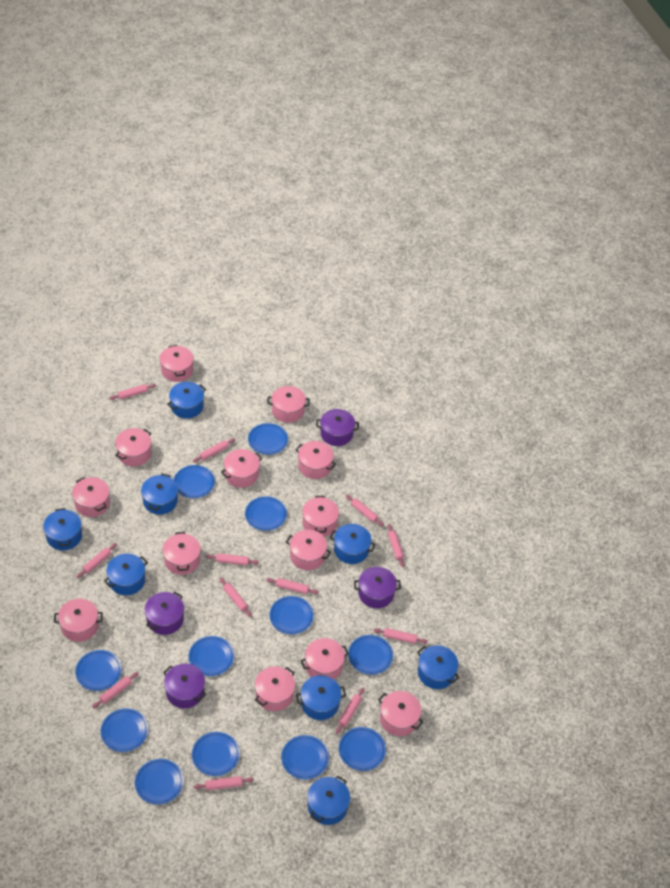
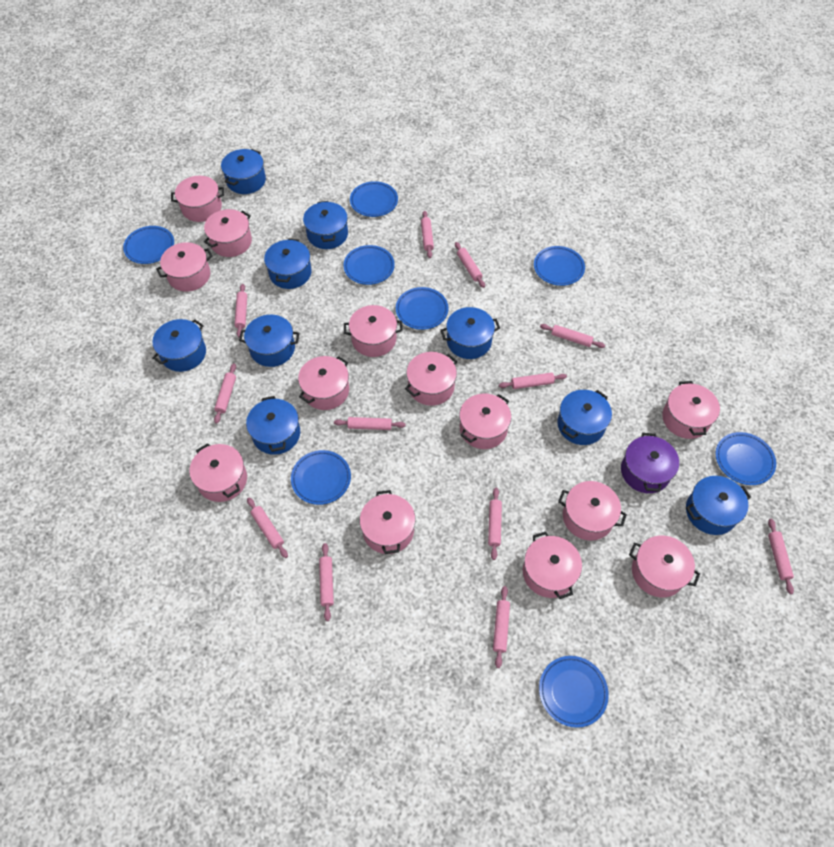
blue plate: [75,650,122,691] [101,708,148,752] [135,759,184,805] [174,465,215,498] [189,636,234,676] [192,732,240,776] [245,496,287,531] [248,423,288,455] [270,596,314,634] [281,735,329,780] [339,727,386,771] [348,635,393,675] = 12 -> [123,226,174,264] [291,450,351,505] [343,245,395,285] [350,181,398,217] [396,287,449,330] [534,246,585,286] [539,656,609,728] [715,432,776,485] = 8
blue pot: [43,508,82,550] [104,554,148,595] [141,474,178,515] [167,382,206,419] [296,675,346,720] [307,775,350,825] [330,524,376,564] [417,645,459,689] = 8 -> [152,319,206,372] [221,149,266,194] [239,315,299,367] [246,396,300,455] [264,239,312,289] [303,201,348,249] [440,307,500,359] [557,390,612,445] [686,476,751,535] = 9
purple pot: [145,592,184,635] [163,664,206,708] [316,409,359,446] [354,567,401,608] = 4 -> [621,433,679,493] = 1

